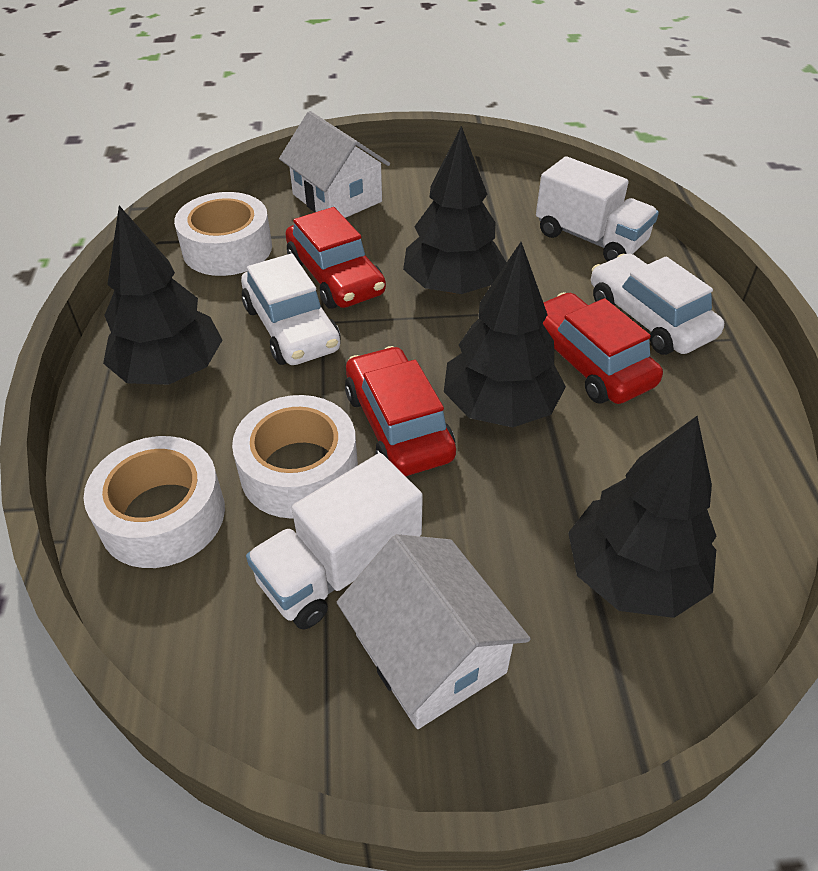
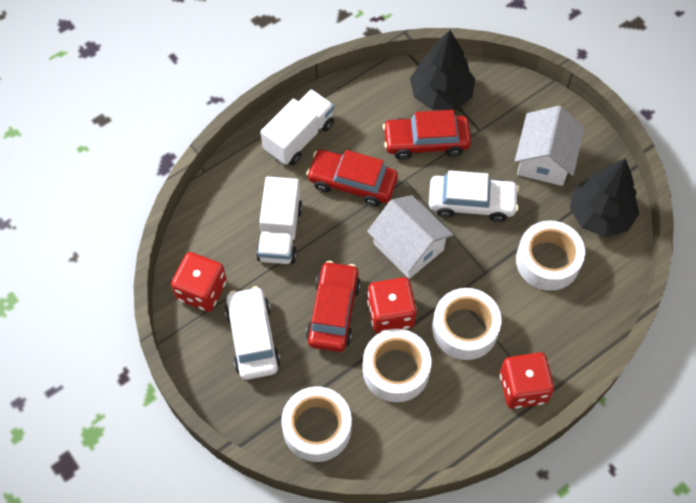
black tree: [103,206,222,385] [403,126,507,294] [444,242,566,428] [568,416,716,618] = 4 -> [410,30,475,110] [570,158,639,237] = 2
red dice: none = 0 -> [171,252,227,312] [367,277,417,333] [500,352,554,409] = 3
white tape: [84,436,225,568] [174,192,272,276] [232,395,358,519] = 3 -> [281,386,352,462] [363,329,432,402] [432,288,502,360] [516,220,585,291] = 4

